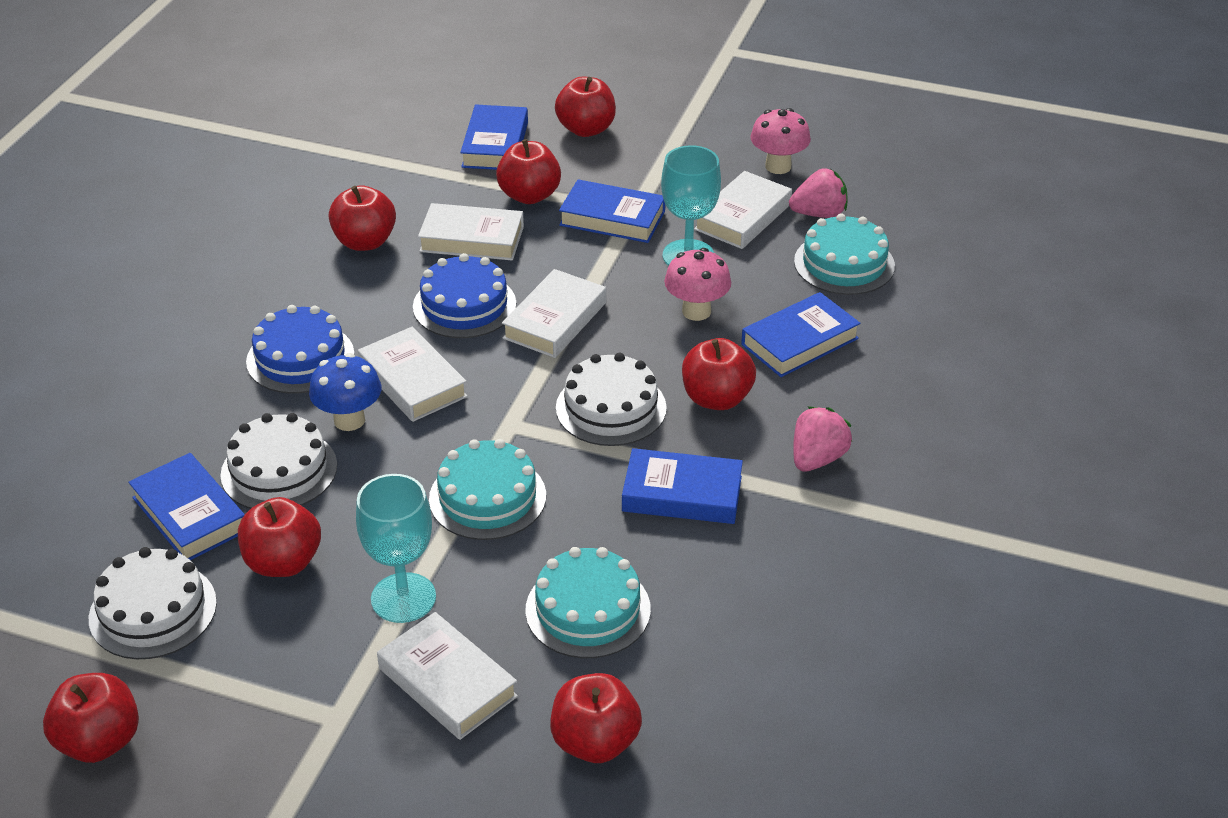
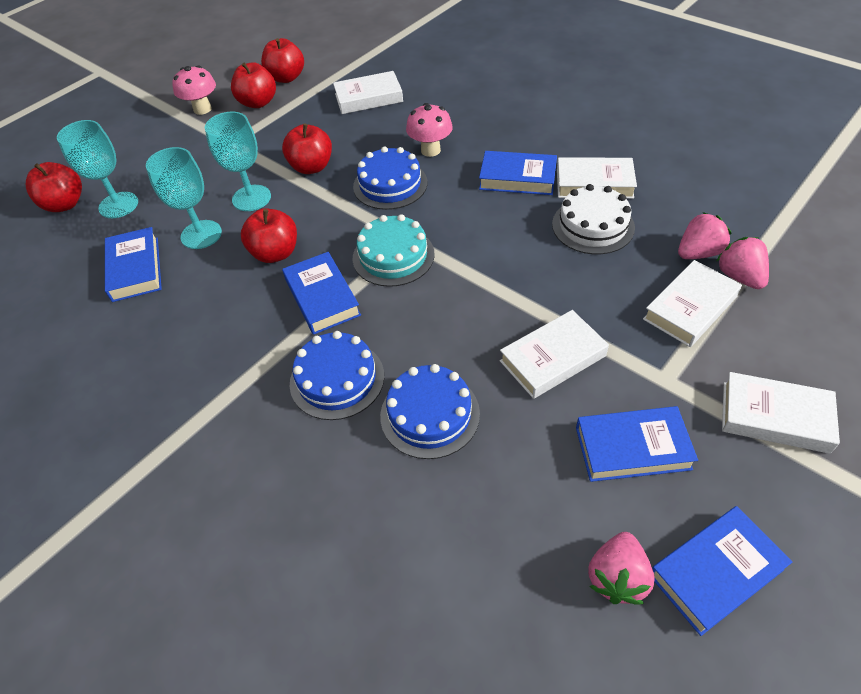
blue cake: [246,305,355,394] [413,253,516,338] = 2 -> [290,331,384,420] [353,146,427,210] [380,364,480,459] = 3
blue mushroom: [309,353,381,431] = 1 -> none = 0
pink strawberry: [789,168,848,218] [793,406,852,472] = 2 -> [588,532,655,604] [678,212,731,259] [717,237,769,289] = 3
red apple: [43,673,139,763] [238,497,321,577] [329,185,396,251] [496,139,561,204] [550,673,642,763] [555,77,616,137] [682,338,756,410] = 7 -> [25,162,82,212] [231,62,276,108] [241,208,297,263] [261,38,304,83] [282,124,332,174] = 5
turquoise cake: [429,439,546,540] [525,547,651,658] [794,214,895,295] = 3 -> [353,214,435,287] = 1
turquoise goblet: [356,474,436,623] [661,145,721,266] = 2 -> [57,120,138,218] [146,147,222,249] [205,112,271,211] = 3
white cake: [89,547,217,659] [221,413,337,509] [556,353,667,446] = 3 -> [552,184,635,254] = 1

